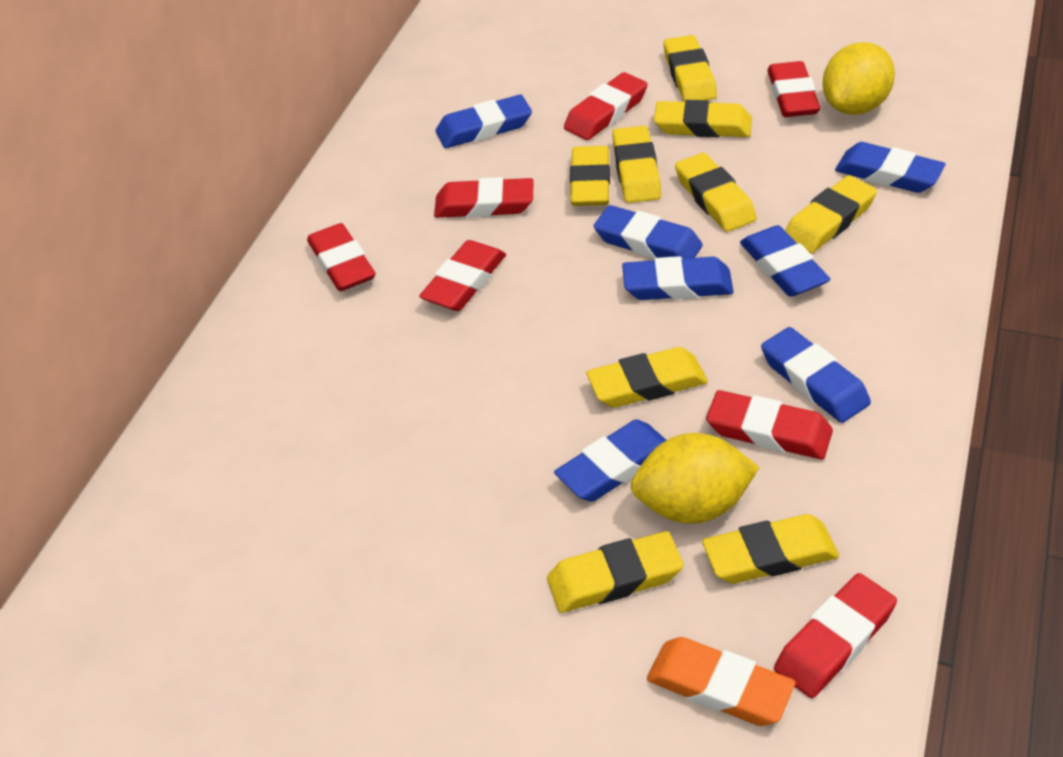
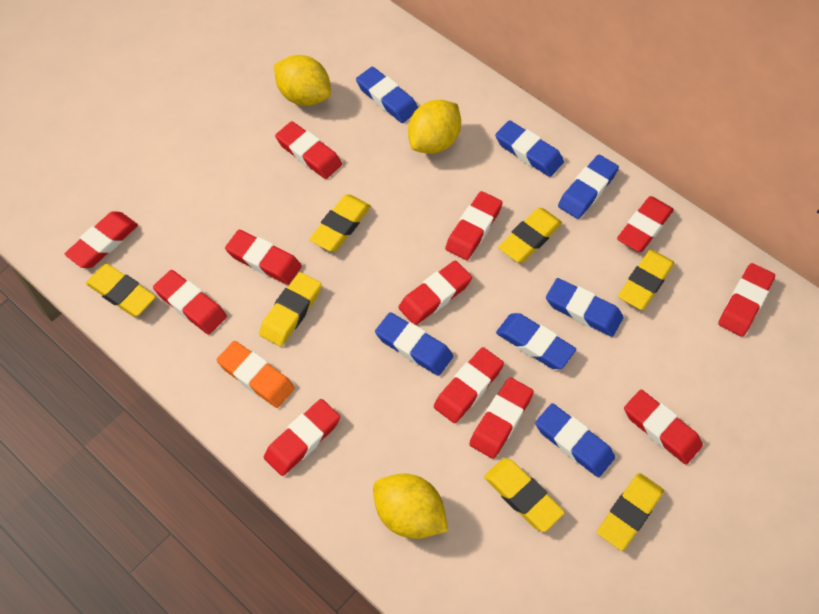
red eraser: [307,223,376,291] [419,240,506,311] [434,177,534,218] [564,72,648,140] [706,390,833,459] [767,61,820,117] [774,573,897,698] = 7 -> [65,211,138,268] [153,270,227,334] [225,230,302,285] [264,399,340,476] [275,121,342,179] [399,261,472,325] [434,347,504,423] [445,191,503,260] [469,377,534,459] [617,196,674,252] [624,390,703,465] [718,263,775,337] = 12
yellow eraser: [547,531,684,613] [570,146,610,206] [586,347,708,408] [612,126,661,203] [654,100,752,138] [663,35,717,102] [675,153,757,232] [702,514,839,584] [785,175,877,253] = 9 -> [86,264,156,317] [259,272,322,347] [309,195,371,252] [484,458,565,532] [498,208,562,263] [597,473,664,551] [618,250,674,310] = 7
yellow lemon: [631,433,759,524] [823,42,895,115] = 2 -> [274,55,331,106] [373,474,448,539] [408,100,461,154] = 3

